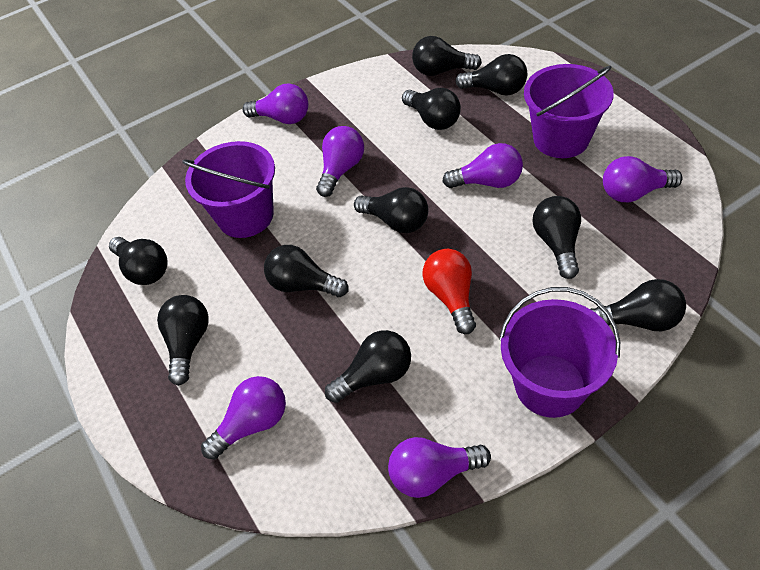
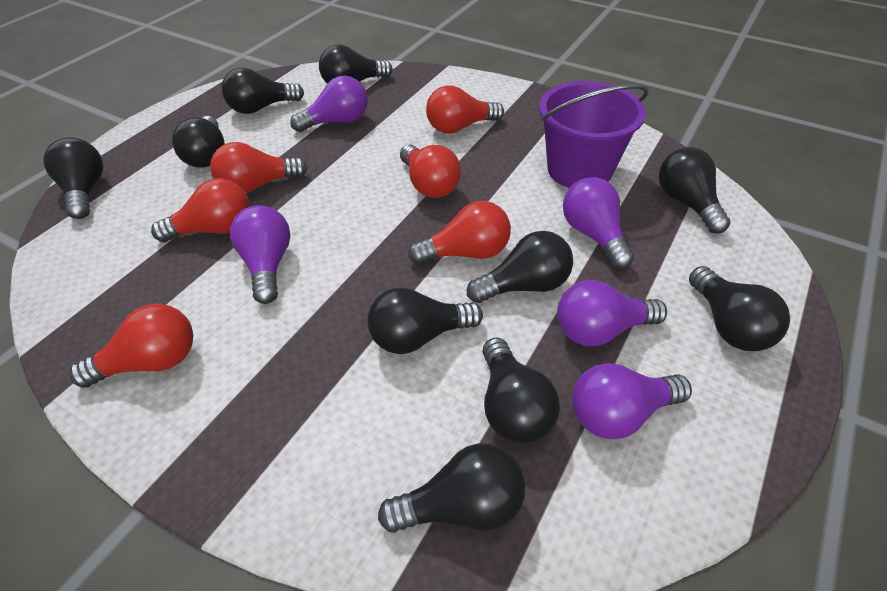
purple bucket: [182,141,275,238] [499,287,620,418] [524,64,614,158] = 3 -> [539,81,649,188] = 1
purple light bulb: [201,376,286,460] [242,83,309,124] [316,126,364,197] [388,437,491,498] [442,143,523,188] [603,156,683,202] = 6 -> [230,205,290,304] [290,76,368,132] [557,280,667,346] [563,177,634,269] [572,363,692,439] = 5
red light bulb: [423,249,476,334] = 1 -> [69,304,193,388] [151,178,250,242] [210,142,308,193] [400,144,461,198] [408,201,511,265] [426,85,504,134] = 6

